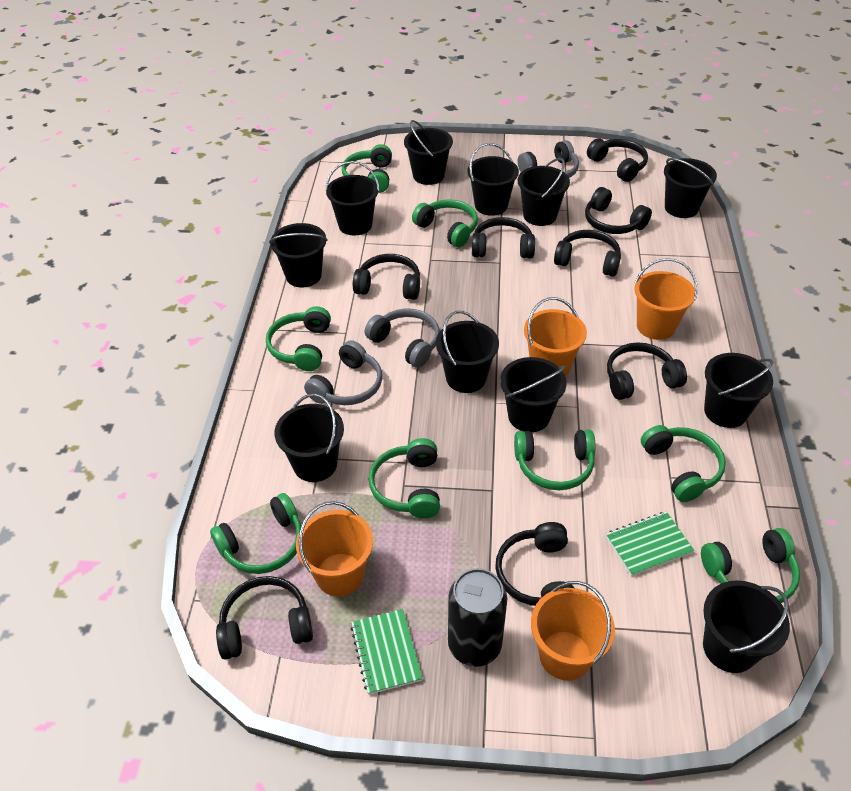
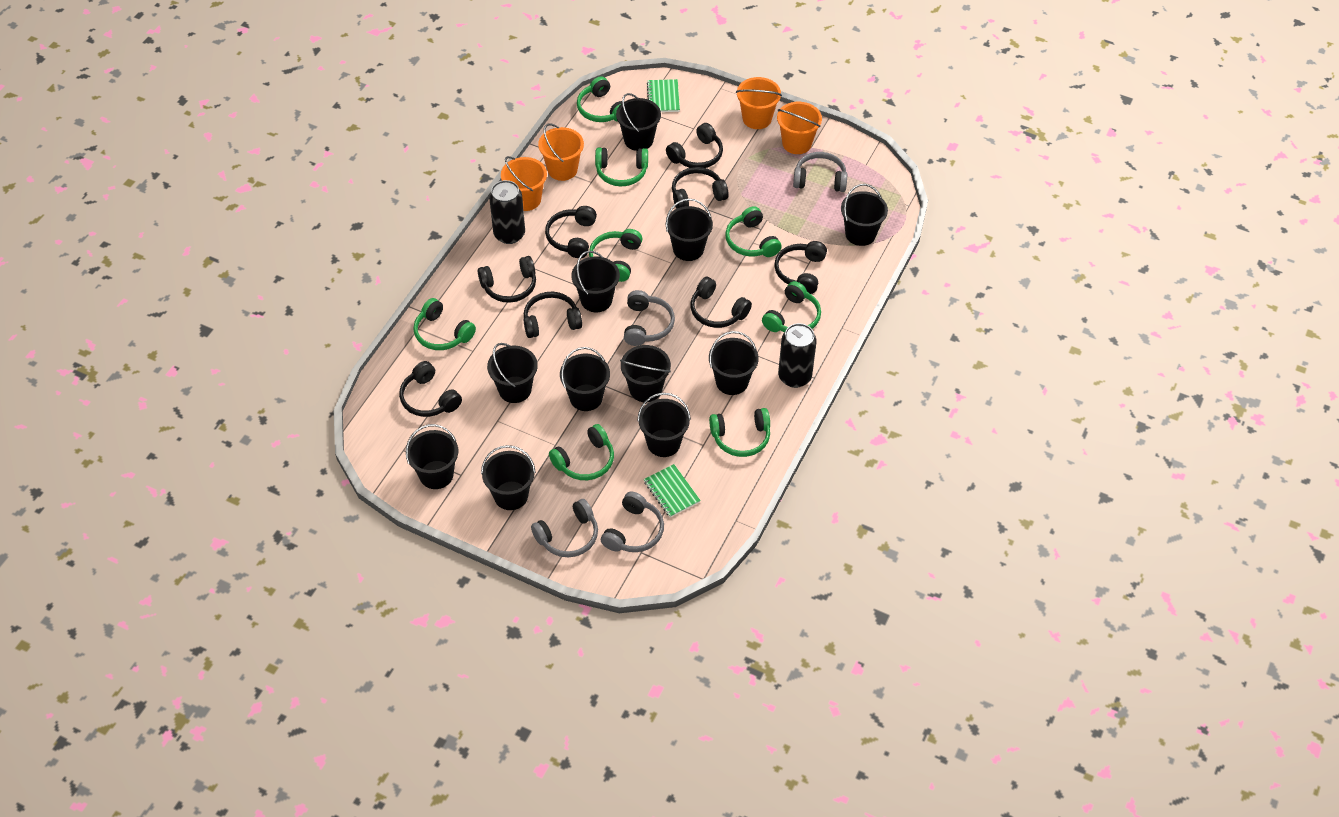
black can: [448,568,507,667] = 1 -> [489,180,525,244] [778,323,817,388] = 2
grey headphones: [304,340,382,405] [365,309,440,368] [518,140,579,178] = 3 -> [531,499,598,557] [601,491,664,552] [624,290,675,346] [793,152,847,192] = 4

